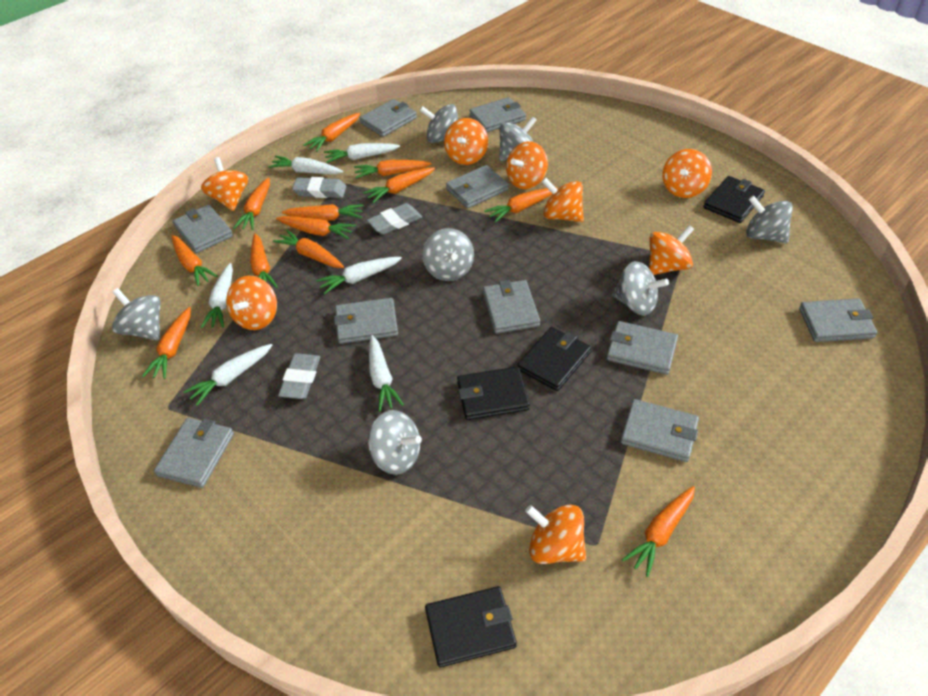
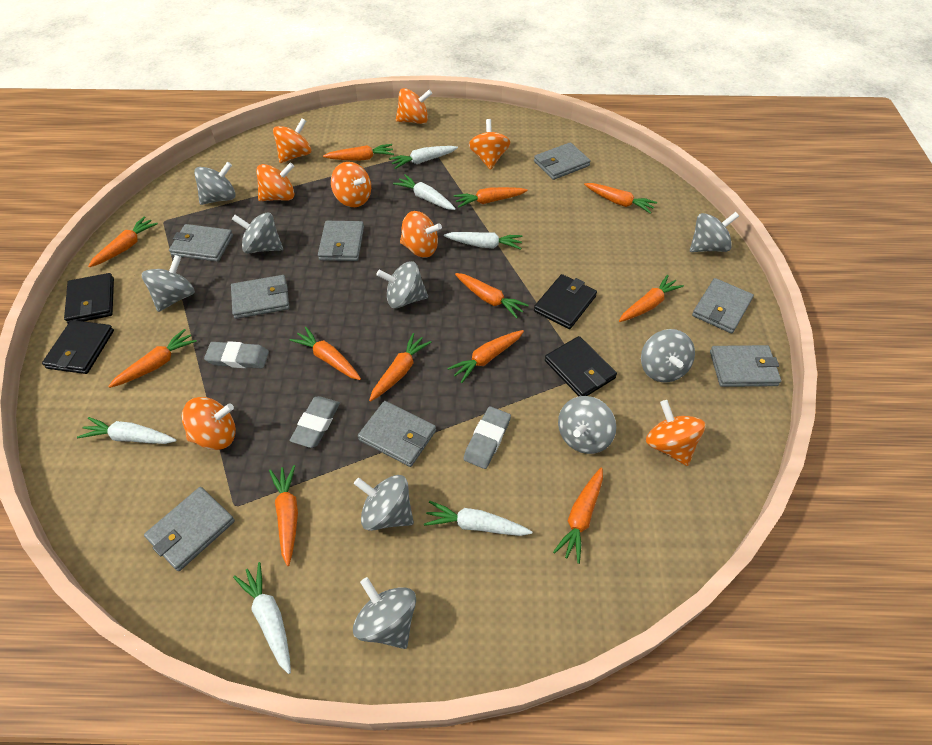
grey spinning top: [112,288,161,341] [368,410,422,475] [419,104,458,143] [423,228,474,281] [499,116,536,161] [612,261,669,316] [746,195,793,244] = 7 -> [142,255,195,312] [194,162,236,205] [232,212,283,254] [353,577,416,649] [354,475,414,531] [376,261,428,308] [558,396,616,454] [641,329,695,382] [690,212,739,252] = 9
grey wallet: [154,418,234,488] [173,205,233,253] [334,298,398,344] [359,99,417,137] [446,165,509,208] [469,97,526,132] [483,280,540,334] [607,321,678,375] [621,399,699,462] [799,298,877,342] = 10 -> [144,487,235,571] [169,224,233,262] [231,275,290,319] [318,221,364,261] [358,401,436,467] [534,142,590,180] [692,278,754,333] [710,345,781,387] = 8

